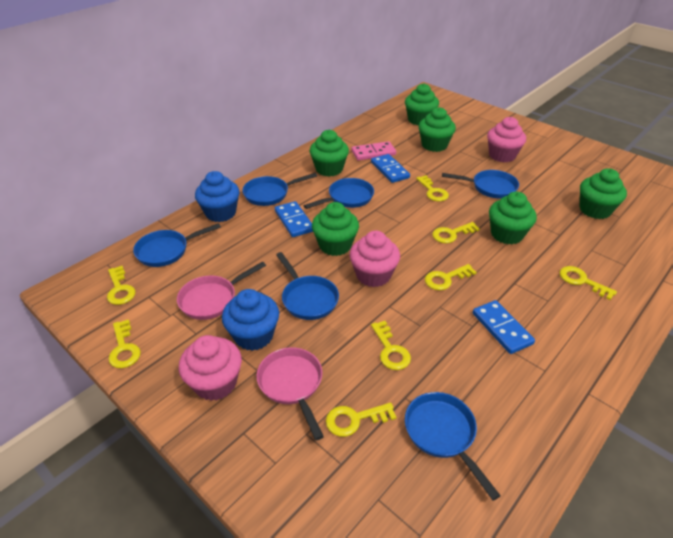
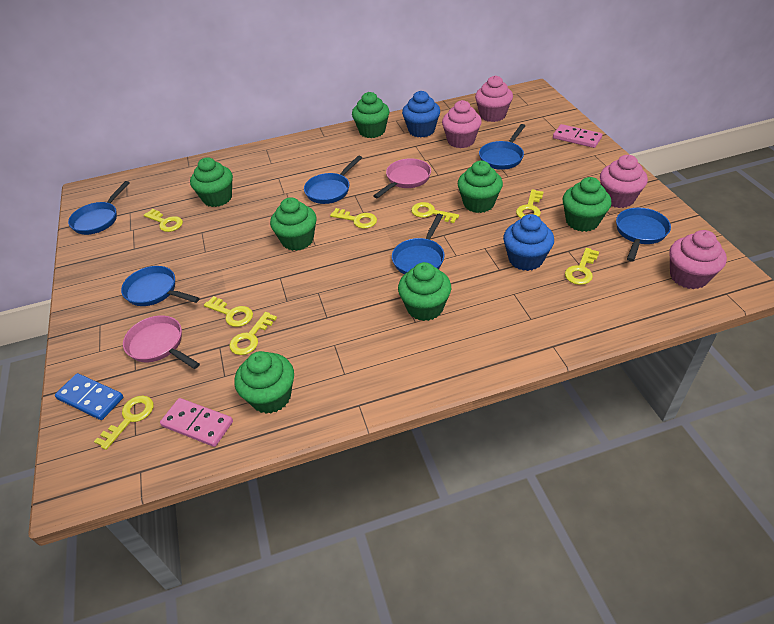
blue domino: [275,201,313,237] [371,154,410,183] [473,300,535,354] = 3 -> [55,373,123,420] = 1
green cupcake: [309,130,349,177] [312,202,359,256] [405,83,439,125] [419,107,456,152] [489,191,537,245] [580,168,627,219] = 6 -> [190,157,233,207] [235,351,294,414] [270,197,317,251] [352,92,389,138] [398,262,451,321] [458,161,503,213] [562,177,612,232] = 7
pink cupcake: [179,335,242,401] [350,231,400,287] [487,117,526,162] = 3 -> [442,100,482,148] [475,75,513,122] [600,155,648,208] [669,230,727,289] = 4
pink domino: [352,141,396,161] = 1 -> [160,398,233,447] [553,124,602,148] = 2

